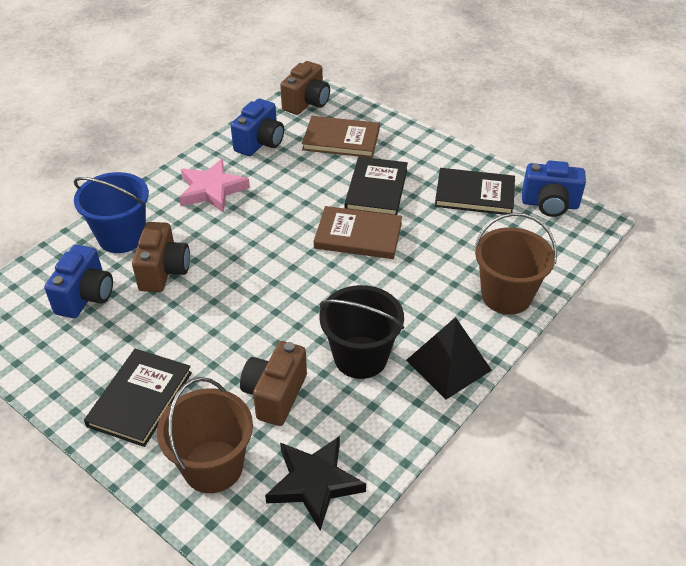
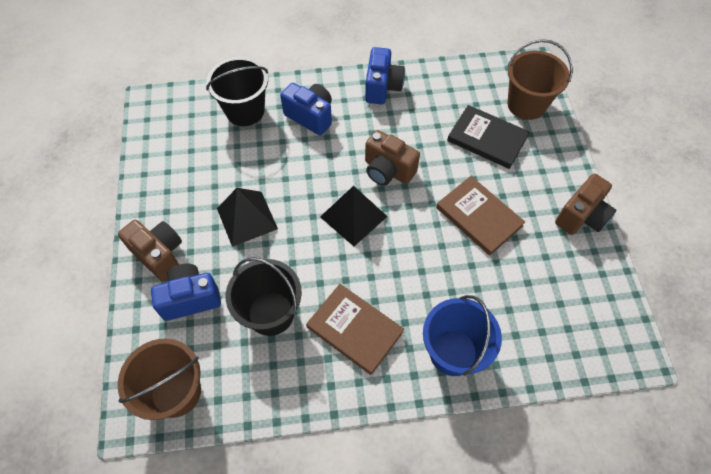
black book: [84,349,192,447] [345,157,408,215] [435,168,515,215] = 3 -> [447,105,530,169] = 1
black bucket: [319,285,404,379] = 1 -> [206,57,268,126] [226,257,302,336] = 2
black pyramid: [406,317,492,400] = 1 -> [217,188,278,247] [320,186,387,246] = 2
black star: [265,436,366,531] = 1 -> none = 0
pink star: [179,158,250,213] = 1 -> none = 0

